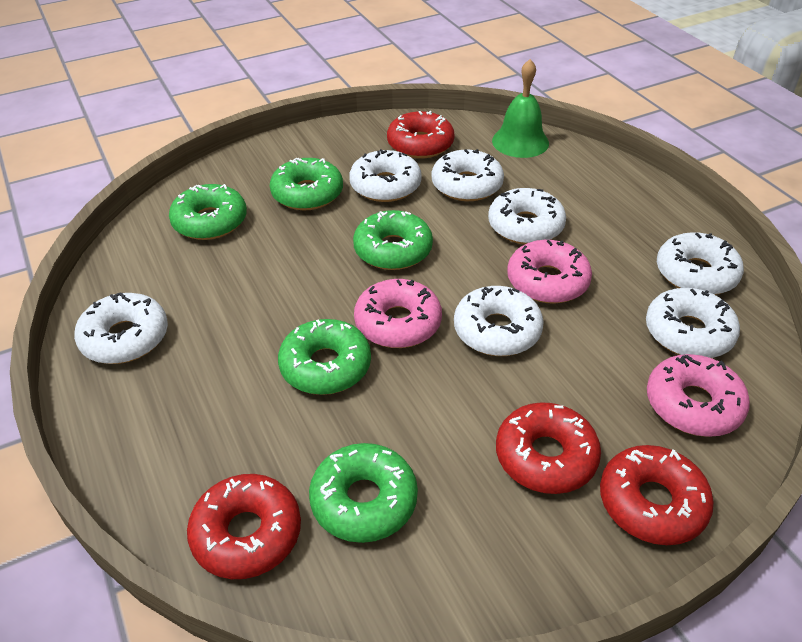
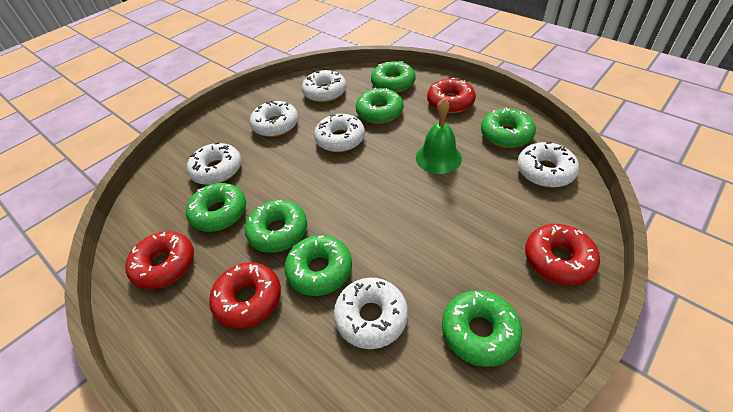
green donut: [169,184,247,240] [270,158,343,210] [278,319,371,395] [309,443,418,543] [353,210,433,270] = 5 -> [186,183,246,232] [245,200,307,253] [284,235,352,296] [355,88,404,124] [371,61,415,93] [442,290,522,367] [481,108,536,148] = 7
pink donut: [354,279,442,348] [507,240,592,303] [647,354,750,437] = 3 -> none = 0
white donut: [74,293,168,364] [349,149,422,202] [432,149,504,201] [454,286,544,356] [488,188,566,245] [646,288,740,358] [657,232,744,295] = 7 -> [187,142,242,185] [250,101,298,137] [302,70,347,103] [314,114,365,152] [334,278,408,349] [517,142,579,188] = 6

